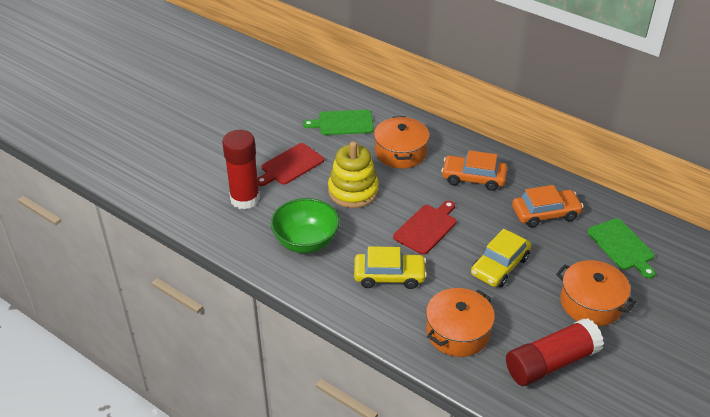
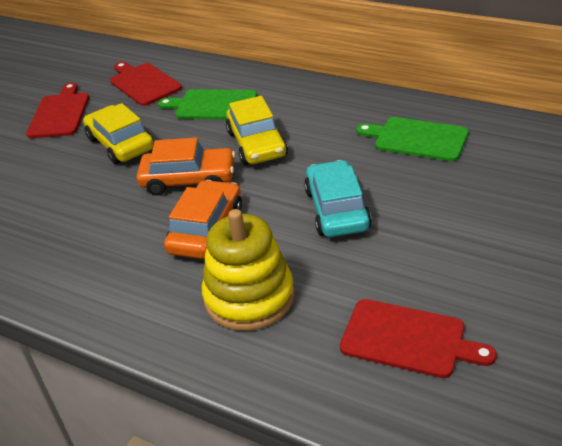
green bowl: [271,198,340,253] = 1 -> none = 0
orange pot: [374,116,429,168] [426,288,495,357] [556,260,636,326] = 3 -> none = 0
red cutting board: [257,143,324,186] [393,201,457,255] = 2 -> [26,83,89,138] [110,62,182,106] [340,299,497,378] = 3
red glue stick: [222,130,260,209] [506,318,604,386] = 2 -> none = 0
turquoise car: none = 0 -> [304,160,372,237] = 1

